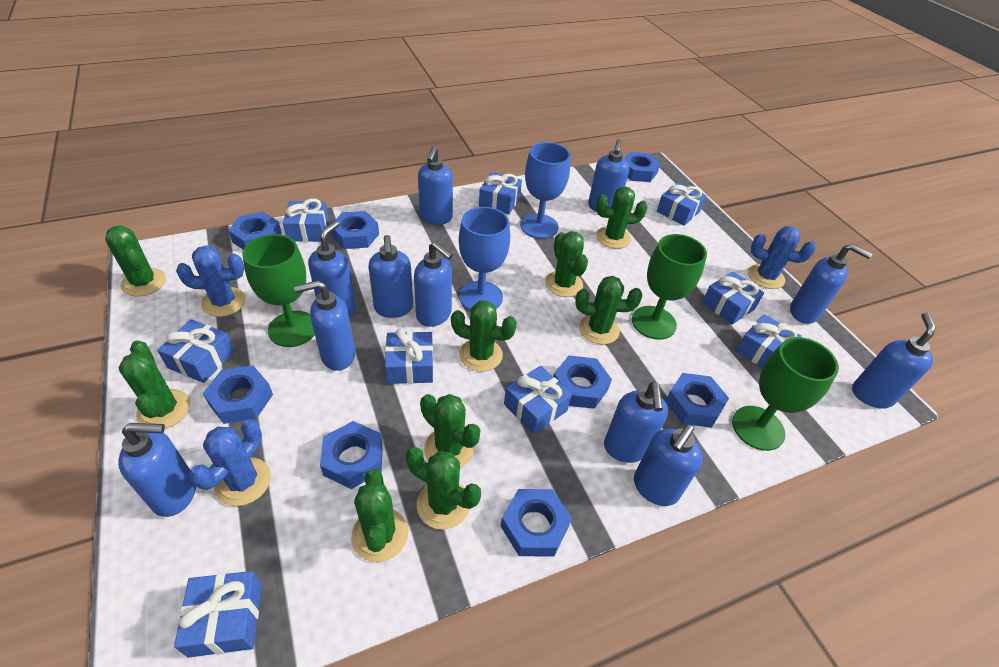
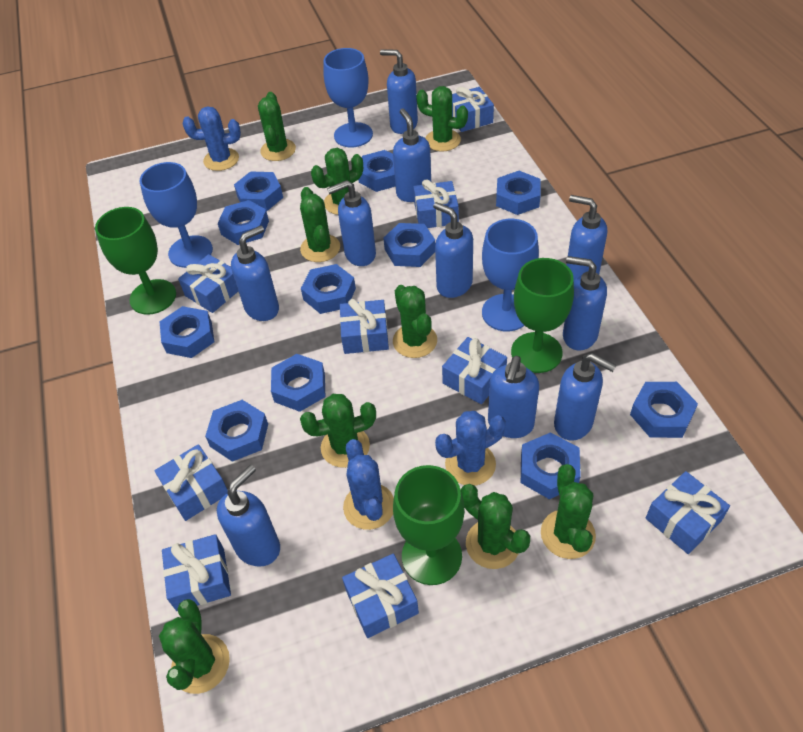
blue goblet: [459,207,510,311] [520,142,571,239] = 2 -> [140,162,213,268] [323,48,373,148] [482,219,539,331] = 3
blue nut: [203,365,273,424] [228,212,282,249] [320,421,383,489] [331,211,379,249] [501,489,572,556] [553,355,612,409] [624,152,661,182] [666,373,729,428] = 8 -> [160,306,214,358] [205,400,268,462] [218,200,269,245] [234,171,283,211] [271,354,325,412] [301,264,356,314] [358,150,396,192] [383,223,435,267] [496,171,541,215] [521,432,581,499] [630,382,698,438] = 11
blue soap dispenser: [118,423,196,517] [294,280,355,371] [308,221,356,316] [368,235,413,318] [414,242,453,327] [418,146,453,225] [588,139,629,212] [604,382,668,463] [634,424,703,506] [790,244,873,324] [852,313,936,409] = 11 -> [217,465,280,567] [231,226,279,321] [327,180,376,266] [380,49,418,134] [393,108,431,202] [433,202,473,298] [488,356,539,438] [554,353,616,441] [563,256,607,350] [566,195,607,281] = 10

